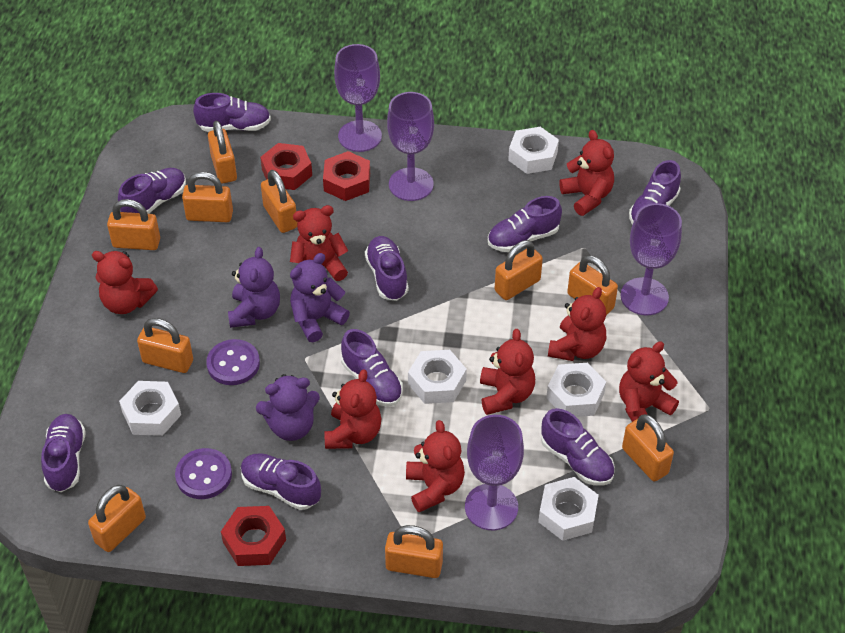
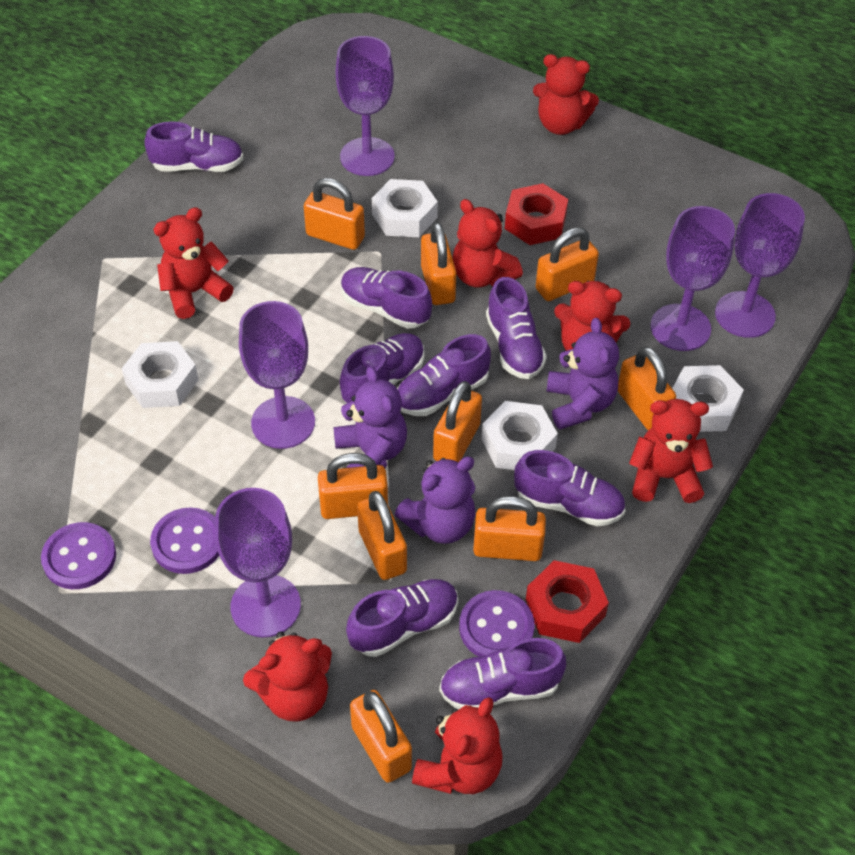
orange padlock: [88,485,146,552] [107,199,160,250] [137,318,193,373] [182,172,233,222] [208,121,237,184] [261,170,297,233] [385,525,443,578] [495,240,543,300] [567,255,618,315] [622,414,674,481] = 10 -> [304,178,365,250] [318,453,388,519] [350,690,412,783] [357,491,407,580] [421,222,457,305] [433,381,482,462] [473,496,546,561] [536,227,599,301] [618,346,676,430] = 9
purple button: [175,448,232,499] [206,339,260,385] = 2 -> [41,522,116,589] [150,507,219,574] [459,590,534,657] = 3
purple goblet: [334,44,382,152] [387,92,434,201] [465,415,524,530] [620,203,682,315] = 4 -> [215,488,301,638] [239,301,315,449] [335,36,395,176] [650,206,735,351] [715,193,805,338] = 5
purple shoe: [41,414,86,492] [118,168,186,214] [193,93,271,132] [241,453,321,510] [341,329,403,407] [365,236,409,301] [488,196,562,252] [541,408,615,486] [629,160,681,225] = 9 -> [144,121,244,172] [340,333,425,404] [341,267,432,329] [346,579,458,657] [397,334,491,416] [439,638,566,710] [486,277,547,379] [514,450,625,527] = 8
red nut: [221,506,286,566] [260,143,312,190] [323,151,370,201] = 3 -> [505,183,568,245] [526,560,609,643] = 2
red teddy bear: [92,251,158,314] [290,205,348,281] [325,369,382,449] [406,420,465,512] [480,329,535,415] [548,287,606,361] [559,130,614,216] [619,341,679,422] = 8 -> [153,207,234,319] [243,631,332,722] [412,697,503,794] [453,199,523,288] [533,54,599,135] [554,281,630,351] [629,399,713,503] = 7
white nut: [119,381,181,436] [408,350,467,404] [508,127,559,174] [538,477,599,541] [546,363,606,417] = 5 -> [121,341,198,408] [372,179,438,237] [481,401,558,470] [672,365,744,432] = 4

